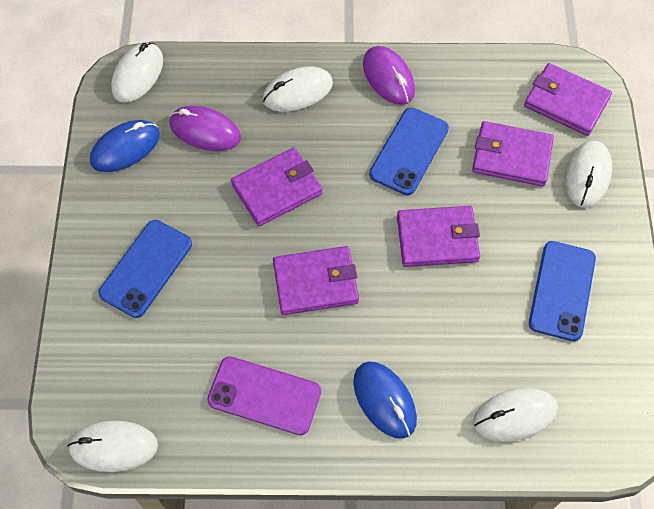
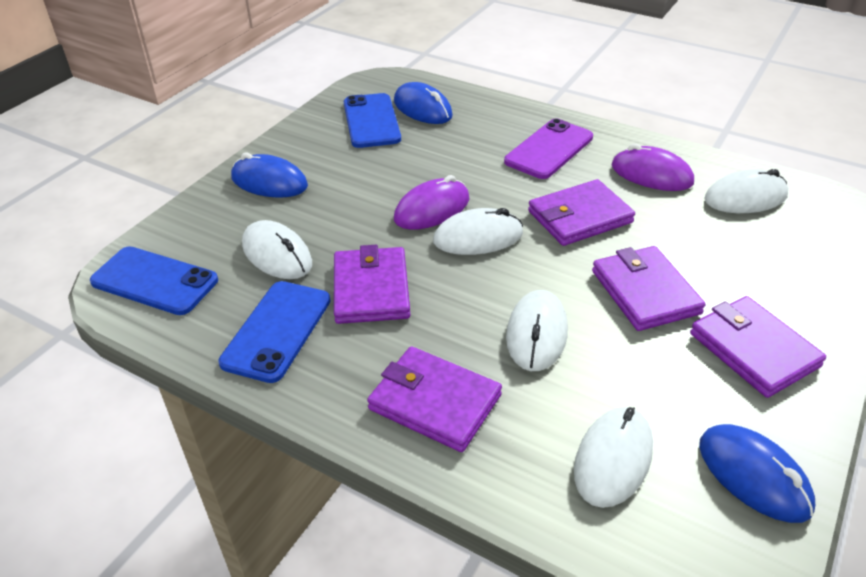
blue mouse: [90,120,160,172] [353,362,417,439] = 2 -> [231,153,308,198] [394,82,453,124] [699,424,815,523] = 3

